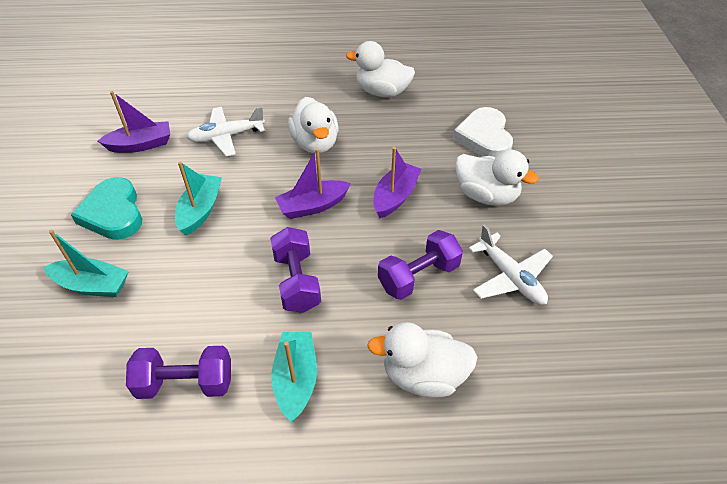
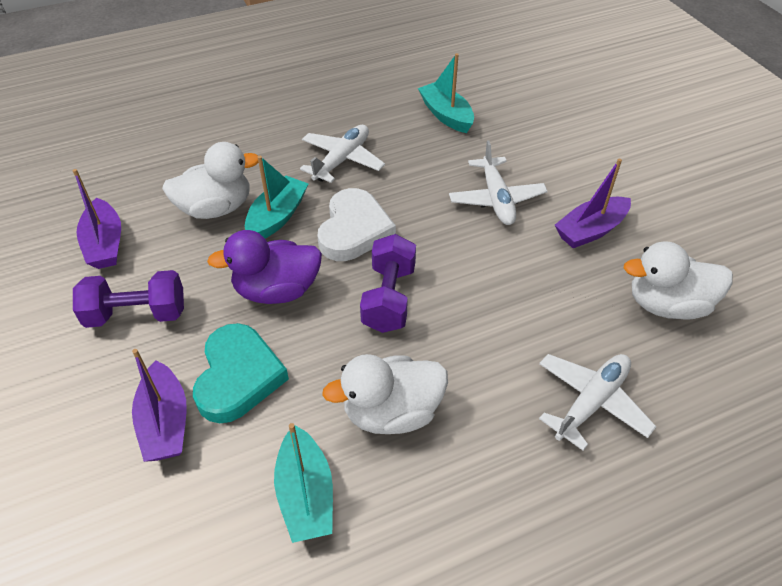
purple duck: none = 0 -> [207,230,322,304] = 1
purple dumbbell: [126,346,231,399] [270,227,321,313] [378,230,463,300] = 3 -> [73,270,184,328] [360,234,416,333] = 2
white duck: [288,97,338,154] [346,41,415,97] [367,322,478,397] [455,150,539,206] = 4 -> [162,142,259,219] [322,354,448,434] [624,241,733,320] = 3
white plane: [186,107,265,156] [468,224,553,305] = 2 -> [300,125,385,183] [449,140,548,225] [539,354,656,450] = 3

